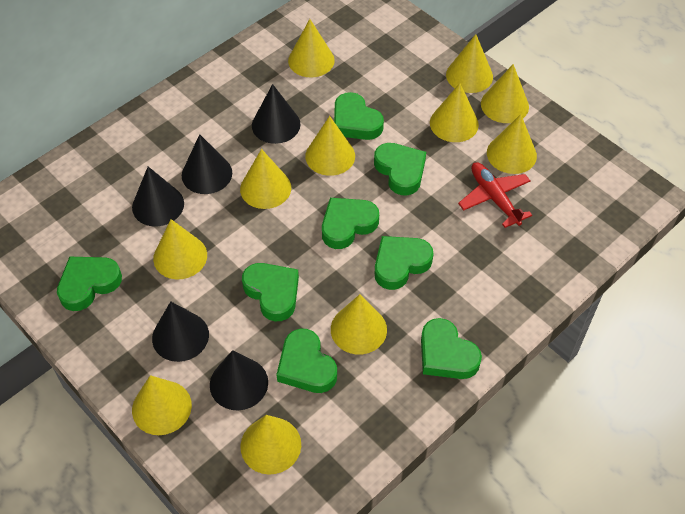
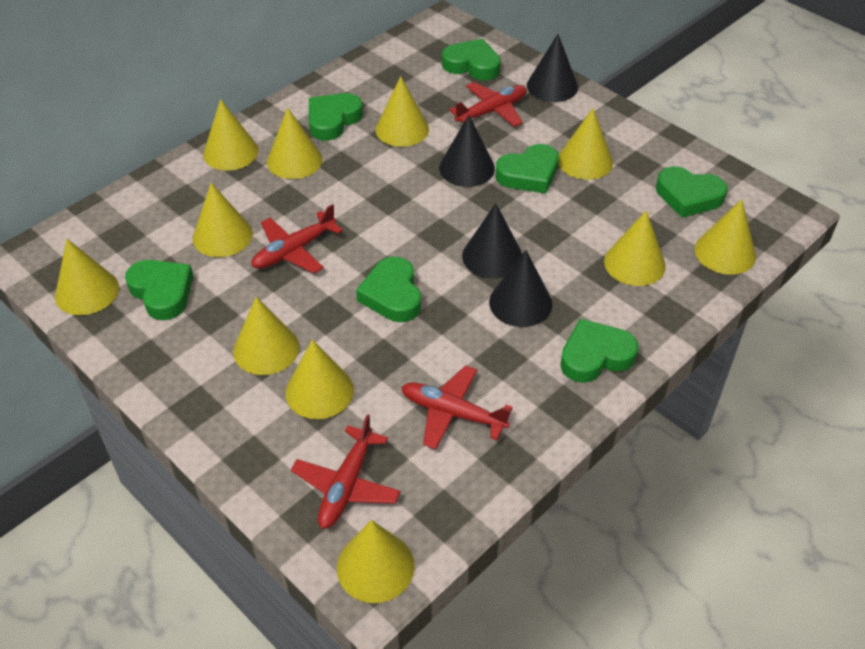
black cone: [132,167,184,226] [152,301,209,362] [182,134,232,194] [210,350,268,410] [252,84,301,144] = 5 -> [439,115,495,187] [462,203,522,279] [489,250,553,327] [527,34,578,102] = 4
green heart: [57,257,122,311] [242,263,299,321] [276,329,337,393] [322,198,379,249] [334,92,384,140] [374,143,426,196] [375,236,434,290] [421,318,482,379] = 8 -> [125,260,193,320] [309,93,363,141] [356,257,421,322] [442,39,501,80] [495,144,559,193] [560,319,638,383] [656,166,727,218] = 7
red plane: [458,162,532,228] = 1 -> [251,204,343,274] [291,414,401,529] [401,365,513,449] [449,82,527,127] = 4

